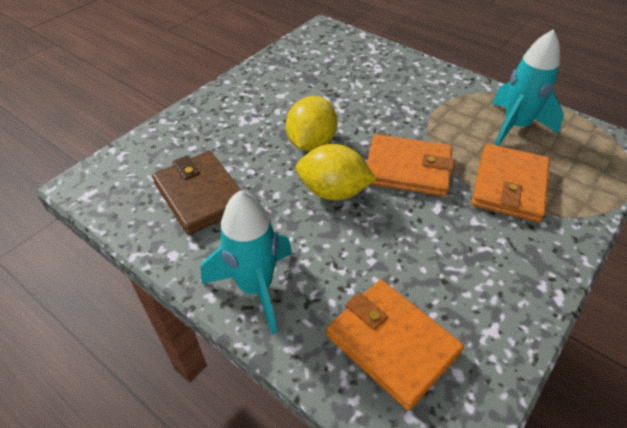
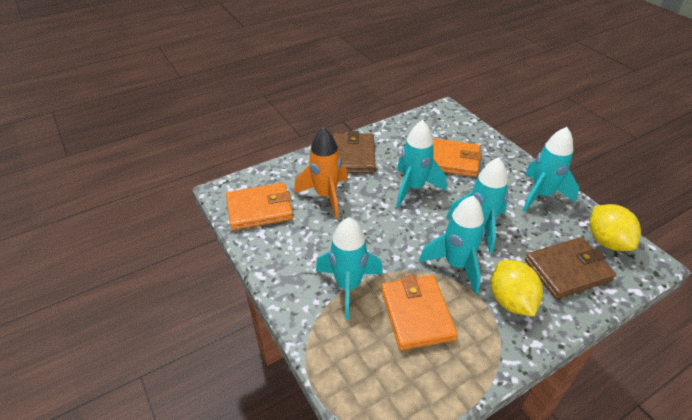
brown wallet: [152,151,242,235] = 1 -> [333,131,376,173] [525,237,616,299] = 2
orange rocket: none = 0 -> [294,127,348,218] = 1
turquoise rocket: [201,190,292,334] [492,29,564,146] = 2 -> [316,217,383,320] [396,120,447,207] [419,196,485,294] [446,157,508,253] [522,127,579,212] = 5

